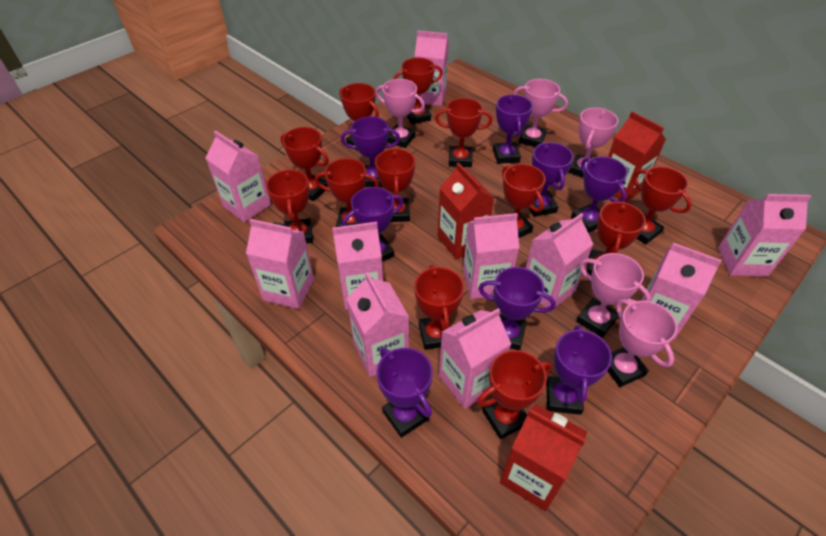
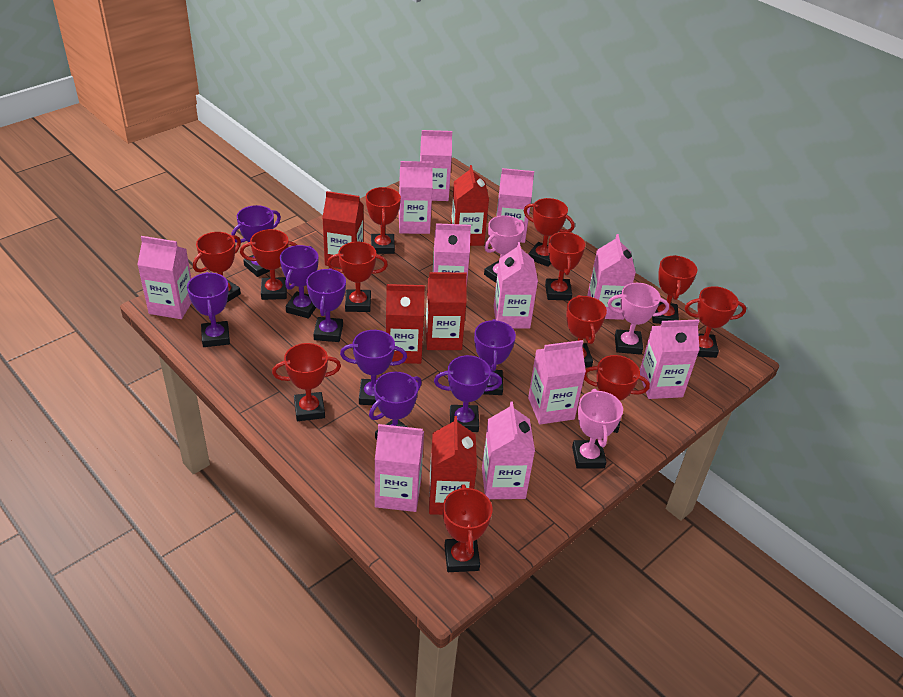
pink carton: [206,130,271,222] [246,219,314,309] [332,222,383,310] [347,272,409,377] [414,31,449,106] [439,308,511,409] [463,213,519,299] [526,213,593,308] [641,243,722,340] [718,194,812,277] = 10 -> [137,236,192,319] [375,424,424,512] [399,161,433,234] [420,130,452,201] [433,223,471,289] [482,402,535,499] [494,242,538,329] [496,168,534,243] [528,340,586,424] [587,234,636,320] [640,319,700,399] = 11
pink trophy: [376,79,425,148] [514,79,568,147] [569,108,618,178] [576,253,651,338] [607,299,677,387] = 5 -> [484,215,525,283] [572,389,623,469] [607,283,669,355] = 3
red carton: [438,163,494,259] [500,403,587,511] [608,111,666,202] = 3 -> [322,191,364,268] [386,284,425,364] [425,272,467,350] [429,416,477,515] [451,165,489,246] = 5

